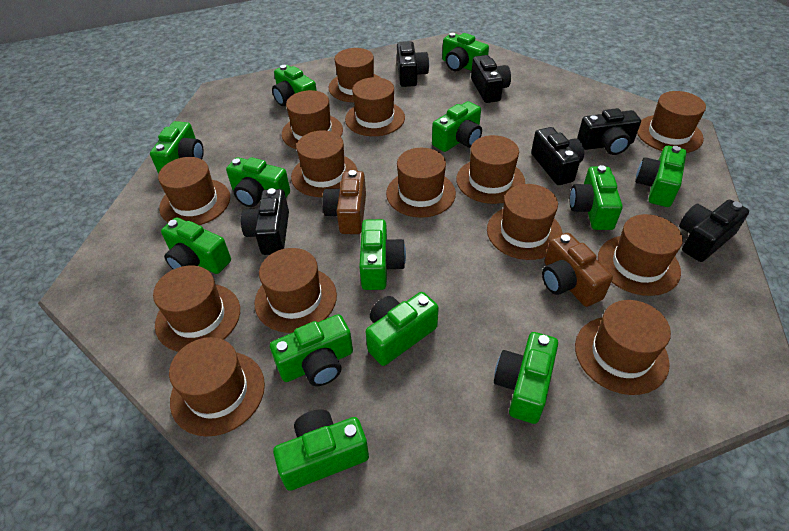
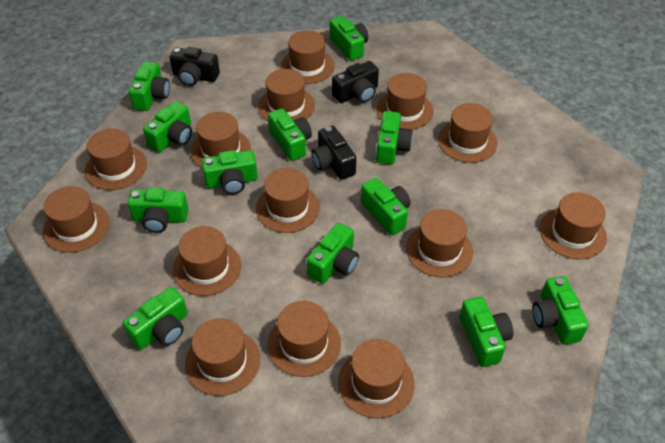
black camera: [241,188,289,255] [397,41,429,87] [471,55,511,103] [531,127,584,185] [577,108,641,155] [679,200,749,262] = 6 -> [169,47,220,86] [311,125,356,180] [332,61,379,103] = 3
brown camera: [322,170,366,234] [542,233,613,307] = 2 -> none = 0
green camera: [150,121,204,174] [161,217,231,274] [226,157,290,207] [270,314,353,386] [272,65,317,106] [273,409,369,491] [359,219,406,290] [366,292,439,366] [432,101,482,152] [442,33,489,71] [494,332,558,424] [570,165,623,230] [635,146,686,207] = 13 -> [123,287,188,350] [128,188,188,233] [129,62,170,111] [143,101,192,152] [201,150,258,195] [268,108,312,161] [307,222,359,284] [330,16,369,61] [361,178,410,235] [376,111,413,165] [460,297,513,367] [532,276,589,345] = 12

